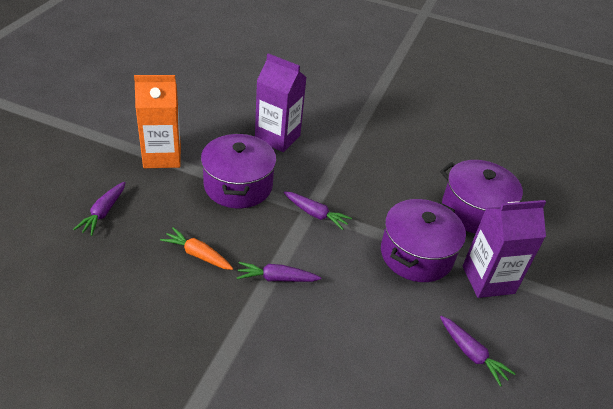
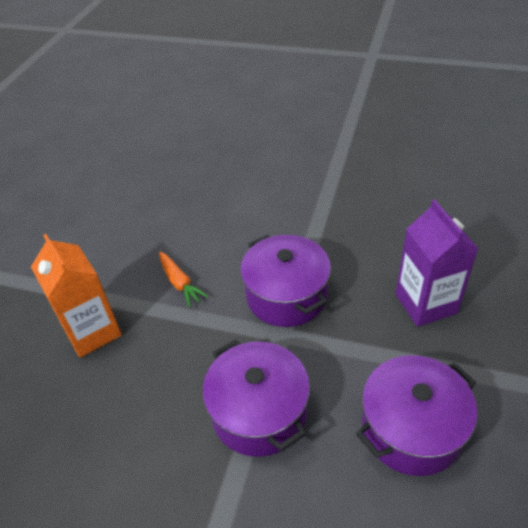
purple carrot: [73,182,126,236] [237,262,321,282] [284,191,352,230] [440,316,516,387] = 4 -> none = 0
purple carton: [255,53,307,152] [463,200,546,298] = 2 -> [395,199,478,327] = 1

